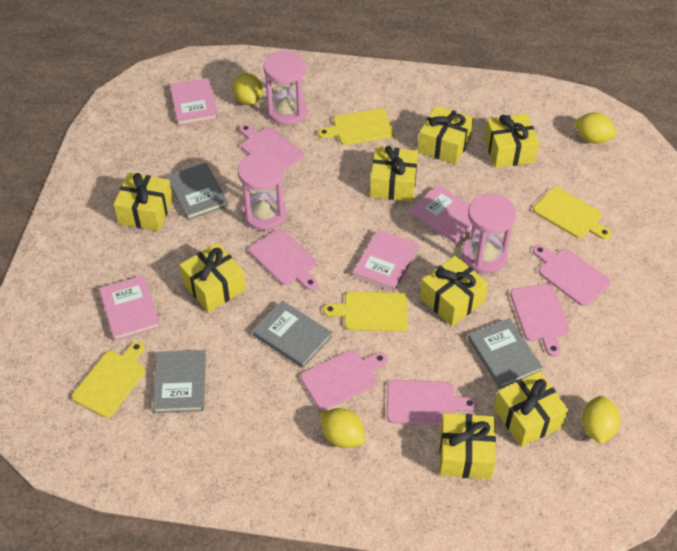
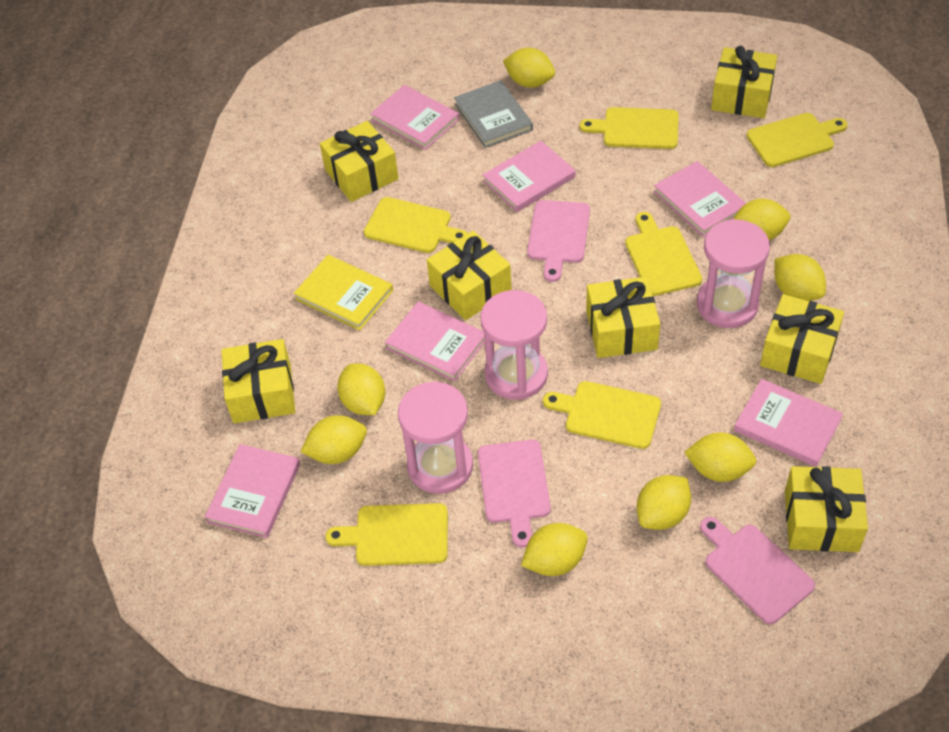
grey book: [153,350,206,413] [167,163,228,220] [253,300,332,368] [468,318,543,389] = 4 -> [454,80,533,148] = 1
pink book: [99,275,160,341] [170,78,218,126] [353,229,418,292] [411,185,473,244] = 4 -> [205,444,300,538] [370,85,459,150] [385,301,485,382] [483,141,576,212] [654,161,746,237] [734,379,843,467] = 6
pink cutting board: [239,124,304,171] [249,229,318,290] [300,349,387,410] [387,380,477,425] [510,284,570,357] [533,245,610,306] = 6 -> [478,440,551,548] [527,200,590,282] [700,517,815,624] = 3
yellow book: none = 0 -> [294,255,393,330] = 1
yellow cutting board: [71,341,145,418] [318,108,394,145] [323,291,408,332] [533,187,612,240] = 4 -> [325,503,448,566] [364,197,468,253] [543,381,661,449] [580,107,679,149] [625,212,702,296] [746,113,848,167] = 6
yellow gift: [113,173,173,231] [179,242,246,312] [370,146,418,202] [418,105,474,165] [420,255,488,326] [439,413,496,479] [484,113,539,168] [494,371,568,447] = 8 -> [221,339,295,423] [320,121,399,202] [427,231,512,320] [586,277,660,358] [711,46,777,118] [760,294,844,384] [785,466,868,552] = 7
yellow lemon: [233,73,263,105] [321,408,365,448] [574,113,617,144] [582,396,621,444] = 4 -> [301,415,367,464] [337,363,385,415] [503,48,555,88] [521,523,588,576] [637,475,691,530] [684,433,757,482] [733,199,790,240] [774,254,826,301] = 8

